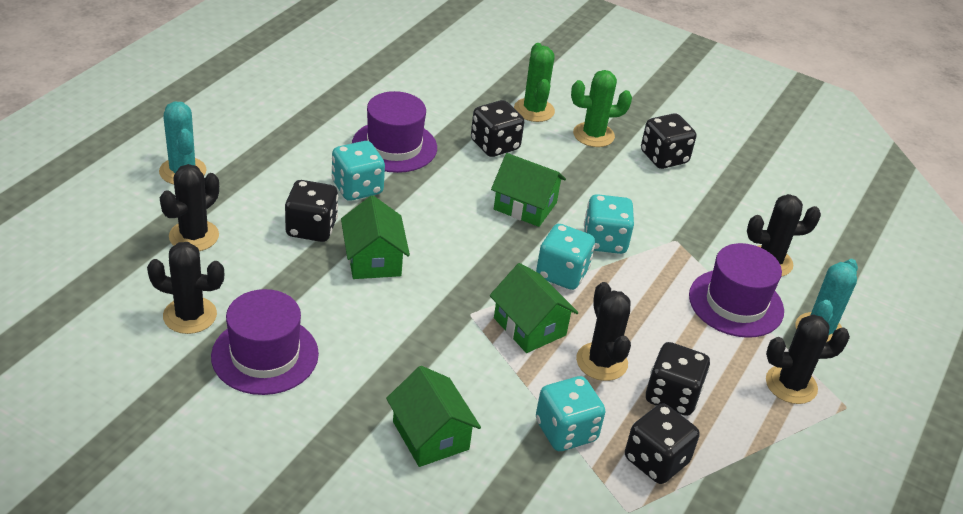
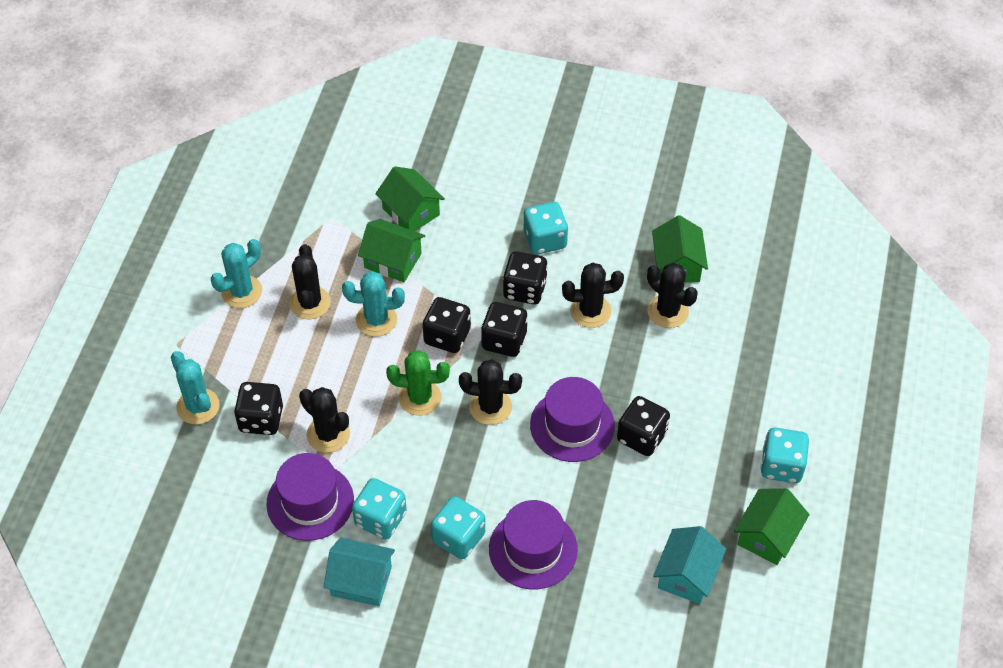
green cactus: [514,43,555,122] [571,70,632,147] = 2 -> [386,350,450,416] = 1
turquoise cactus: [159,101,207,184] [795,259,858,342] = 2 -> [171,351,220,424] [211,239,262,308] [342,271,405,337] = 3
turquoise house: none = 0 -> [324,538,395,606] [653,526,726,604] = 2

